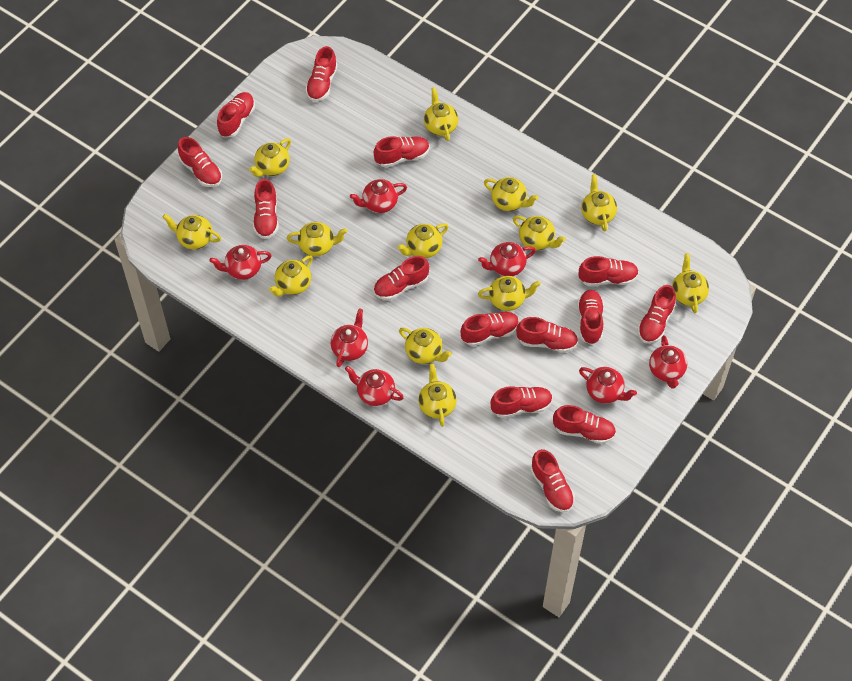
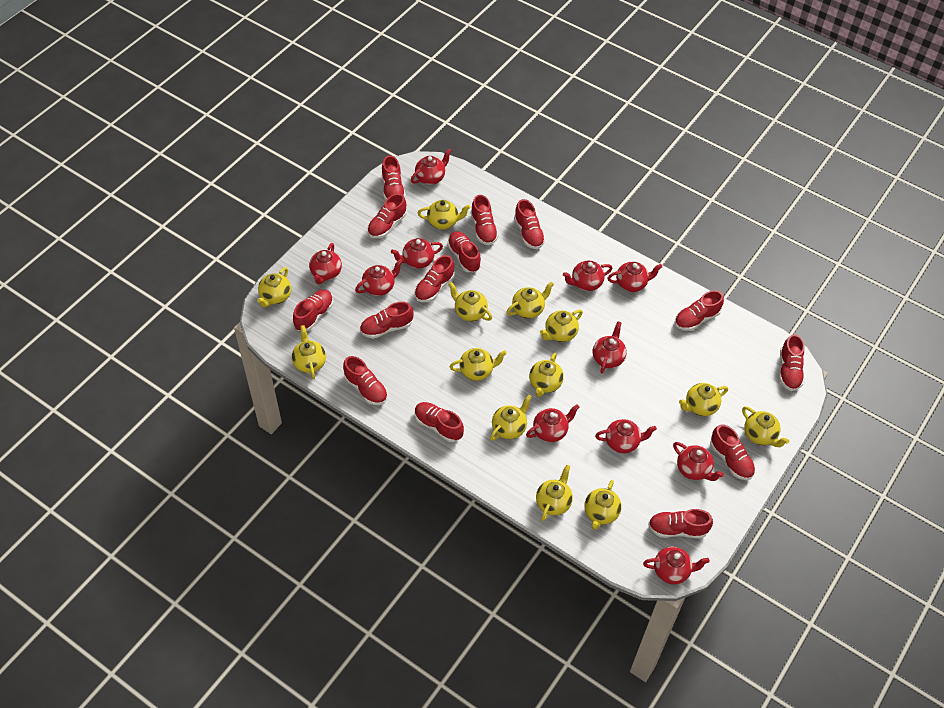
red teapot: [209,245,272,280] [331,308,368,367] [345,366,404,406] [350,179,407,213] [478,242,536,276] [579,367,637,404] [649,335,687,389] = 7 -> [309,243,342,284] [355,259,403,296] [391,238,443,269] [411,149,451,185] [526,404,579,442] [563,261,613,291] [593,322,627,373] [595,419,657,453] [608,262,662,292] [643,547,710,584] [673,442,724,481] = 11

